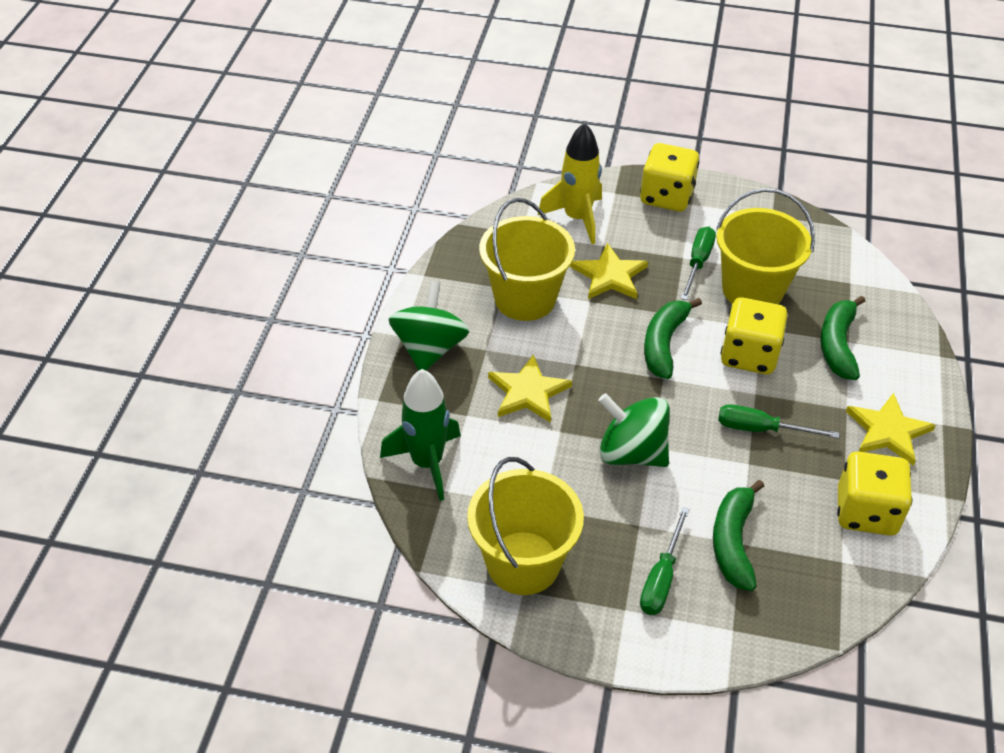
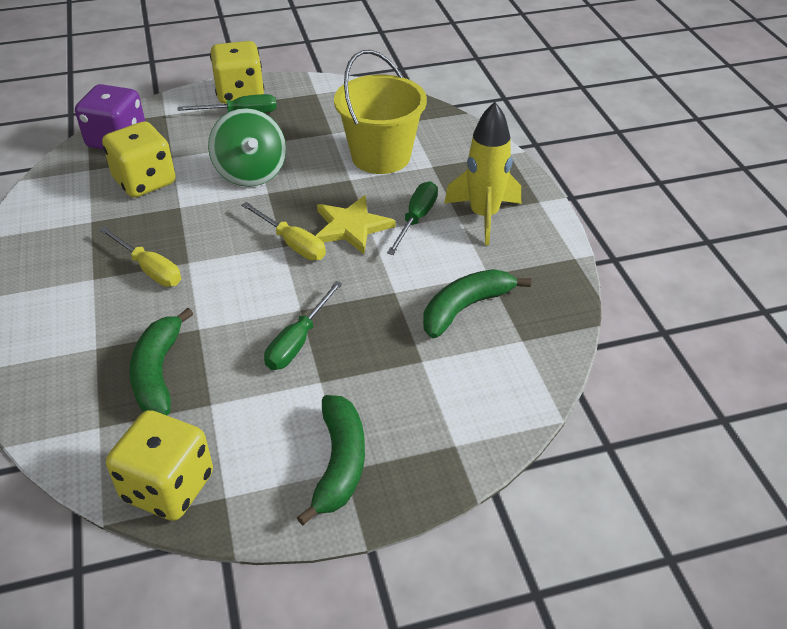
green rocket: [380,369,461,501] = 1 -> none = 0
green spinning top: [389,281,469,370] [598,393,670,467] = 2 -> [208,108,286,187] = 1
purple dice: none = 0 -> [75,84,145,149] = 1
yellow bucket: [467,457,584,595] [479,198,575,321] [716,188,815,304] = 3 -> [334,50,427,174] = 1
yellow screwdriver: none = 0 -> [99,226,181,287] [241,202,326,261] = 2
yellow star: [488,354,572,423] [570,243,648,299] [846,393,936,466] = 3 -> [316,195,395,254] = 1

